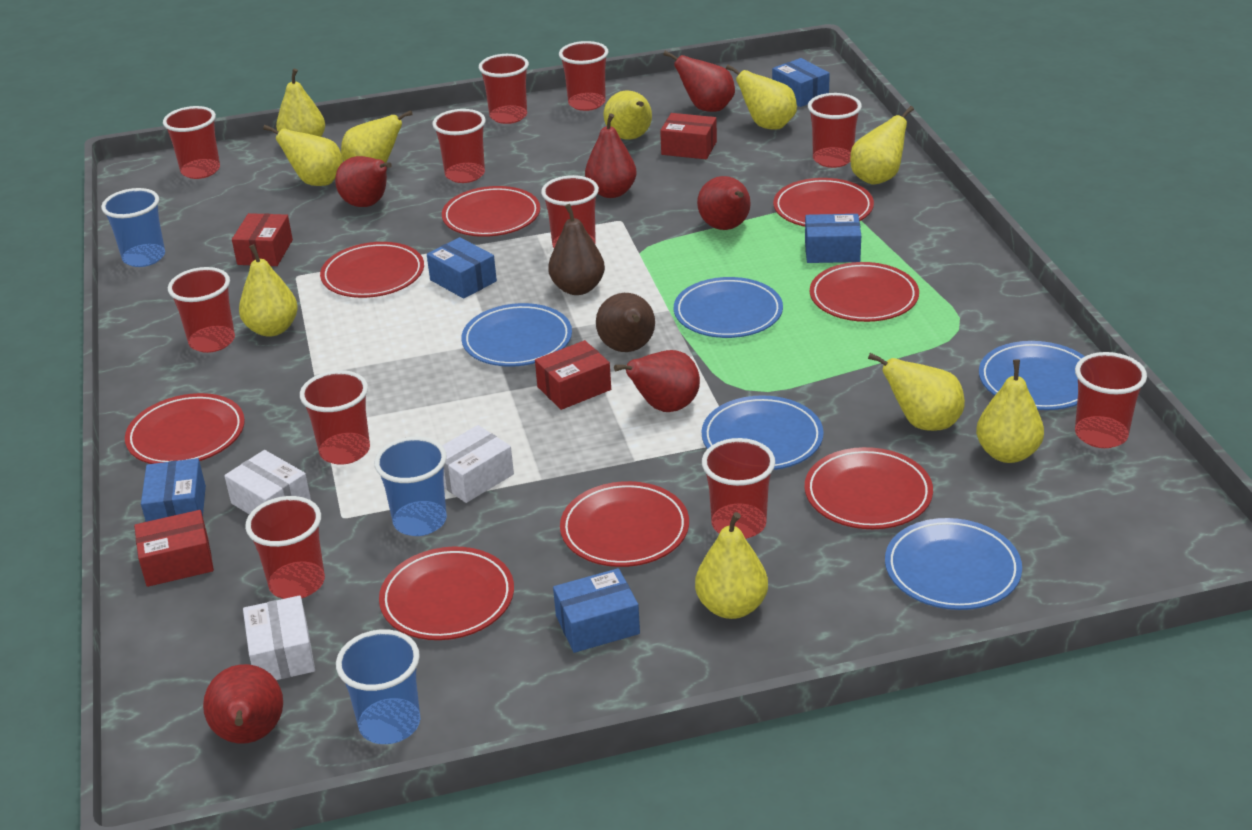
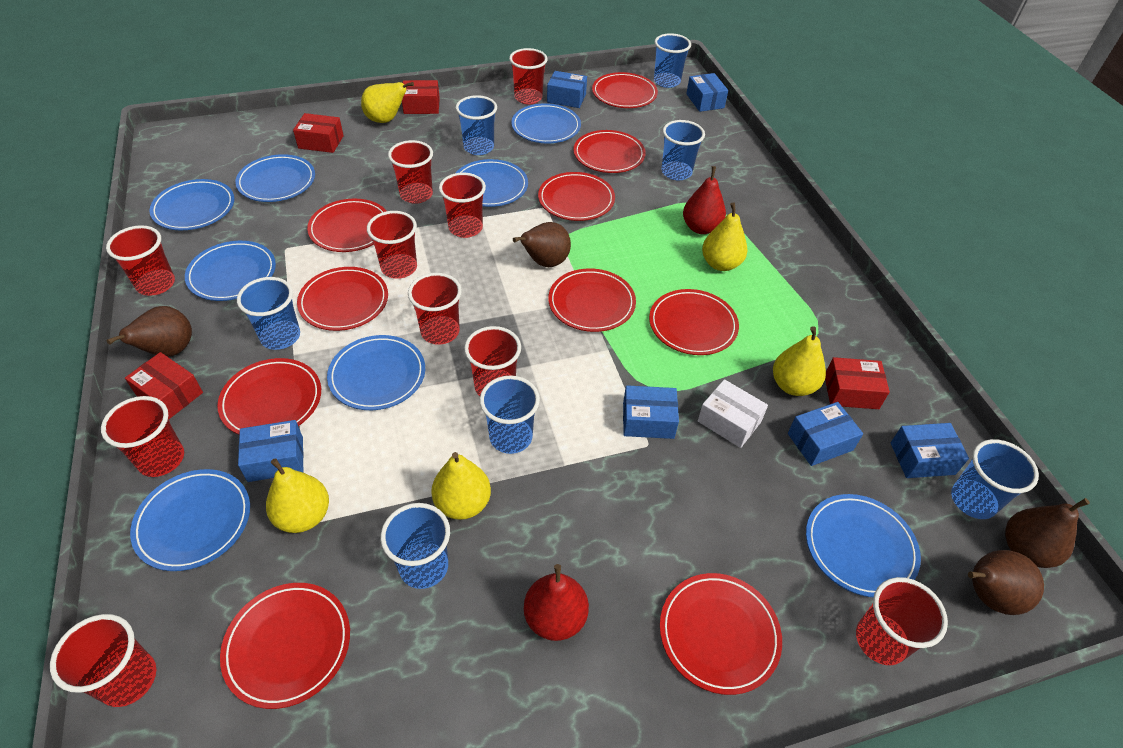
blue box: [141,458,206,522] [427,237,497,299] [553,568,640,653] [772,58,830,107] [805,214,861,263] = 5 -> [238,420,304,482] [547,71,587,108] [623,385,679,439] [686,73,728,112] [788,402,863,466] [891,423,969,478] = 6
blue cup: [101,188,165,267] [336,629,420,744] [374,437,447,536] = 3 -> [237,277,300,350] [381,503,450,589] [456,95,497,155] [480,376,540,454] [654,33,691,88] [661,120,705,181] [951,439,1039,519] = 7
blue plate: [461,303,572,367] [674,277,783,338] [702,395,824,470] [885,518,1022,610] [979,341,1085,410] = 5 -> [130,469,250,571] [149,179,234,230] [185,241,276,301] [235,154,315,202] [327,335,425,410] [456,159,528,207] [511,103,581,143] [806,494,921,597] = 8
brown pear: [548,204,605,295] [596,293,655,352] = 2 -> [106,306,192,357] [513,222,571,267] [968,550,1044,615] [1005,498,1090,568] = 4
red cup: [163,106,220,179] [168,267,235,353] [245,496,325,599] [300,370,370,465] [432,109,486,183] [479,54,529,124] [541,175,599,248] [559,41,608,111] [702,438,775,539] [808,93,862,168] [1075,352,1147,448] = 11 -> [50,614,156,707] [101,396,184,477] [106,225,175,296] [367,211,417,279] [388,140,433,204] [408,273,462,345] [439,173,486,238] [464,326,521,396] [509,48,548,104] [856,577,948,665] = 10
red pear: [203,664,283,744] [335,156,392,207] [585,113,637,198] [614,350,700,412] [663,51,735,112] [697,176,751,230] = 6 -> [524,564,589,641] [683,166,726,234] = 2
red plate: [125,393,245,464] [320,242,424,298] [379,547,514,640] [442,186,540,237] [560,481,689,567] [773,178,874,227] [804,447,933,529] [810,262,919,322] = 8 -> [217,358,321,435] [220,583,350,709] [297,267,388,331] [307,199,386,252] [538,172,615,221] [548,268,636,332] [574,130,646,173] [592,72,658,108] [649,289,739,355] [660,573,782,695] = 10
white box: [224,450,311,514] [243,595,315,680] [442,425,514,503] = 3 -> [698,379,768,448] = 1
yellow pear: [239,244,298,337] [263,125,343,186] [276,69,325,137] [341,110,413,163] [603,91,652,140] [695,512,768,619] [726,65,797,130] [850,106,914,185] [868,353,965,431] [976,360,1044,463] = 10 -> [266,458,329,533] [361,82,414,123] [431,452,491,520] [702,202,748,271] [773,326,826,396] = 5

